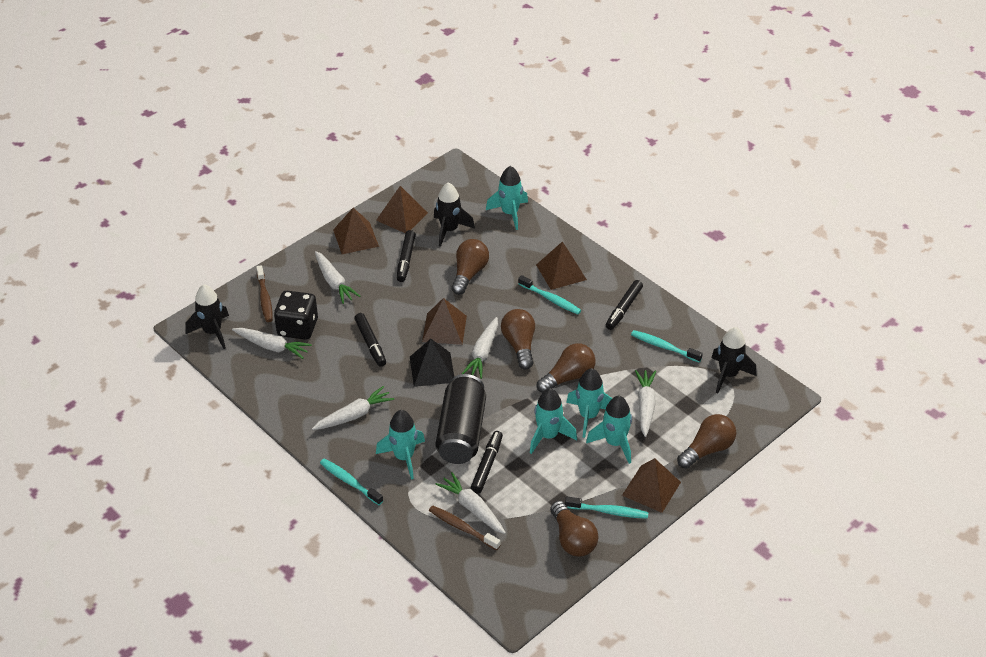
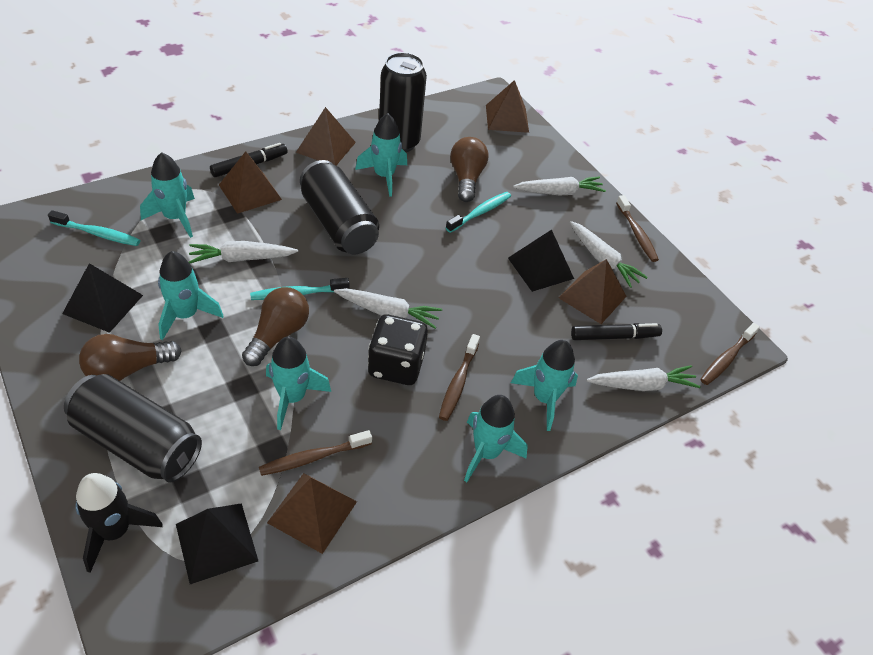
black can: [435,374,486,464] = 1 -> [64,374,202,483] [300,160,379,254] [379,52,427,152] = 3
black marker: [354,313,386,367] [397,230,416,282] [471,431,503,494] [606,280,643,330] = 4 -> [210,143,288,177] [571,323,662,340] = 2
black pyramid: [410,339,454,387] = 1 -> [62,263,143,333] [176,503,258,584] [508,229,574,292] = 3
black rocket: [185,284,229,349] [434,182,475,247] [711,327,756,393] = 3 -> [75,473,163,573] = 1
brown light bulb: [452,239,489,295] [501,309,535,370] [537,343,595,393] [550,501,598,557] [677,414,736,469] = 5 -> [79,334,182,381] [242,287,309,366] [450,137,488,202] = 3
brown toothbrush: [256,265,273,322] [429,505,500,550] = 2 -> [259,430,372,476] [439,334,480,421] [616,195,659,262] [700,323,760,385] = 4
turquoise rocket: [376,410,425,480] [486,166,528,230] [530,388,577,454] [566,368,612,438] [586,396,632,464] = 5 -> [140,152,195,238] [158,251,224,340] [266,337,331,430] [355,113,407,197] [464,395,527,482] [511,340,578,431] = 6
turquoise toothbrush: [320,459,383,505] [518,275,581,314] [565,497,649,519] [631,330,703,362] = 4 -> [48,210,141,246] [250,278,350,300] [446,192,511,233] = 3
white carrot: [232,328,312,359] [312,386,394,430] [315,251,360,304] [435,472,506,534] [462,317,498,379] [635,370,656,437] = 6 -> [189,241,298,263] [334,288,442,329] [513,177,606,196] [570,221,648,288] [586,365,700,391] = 5

